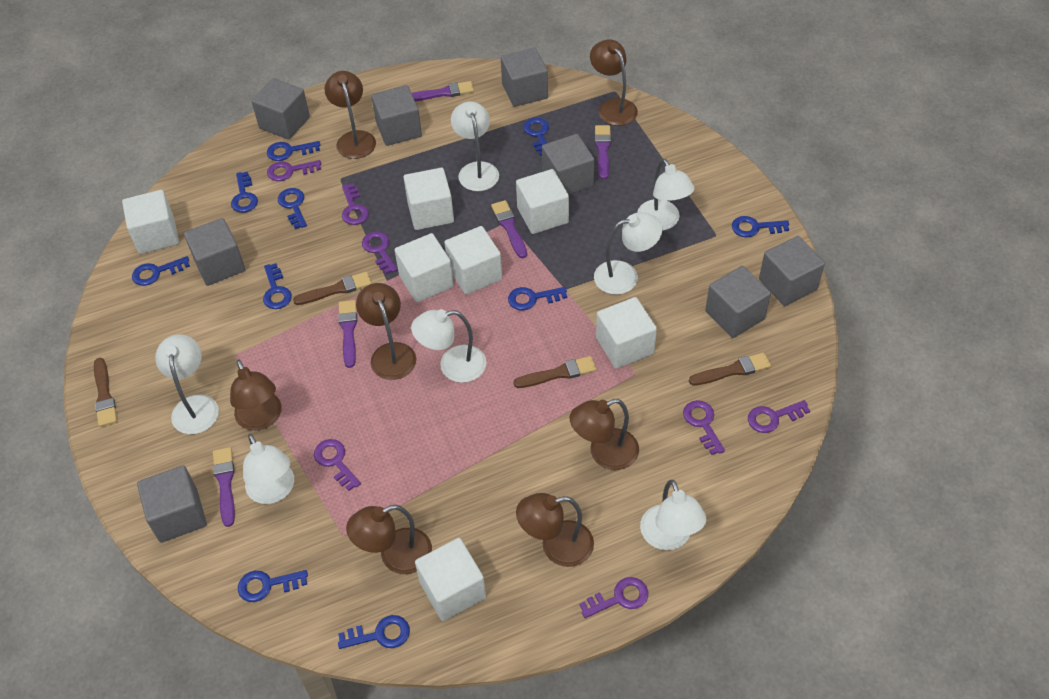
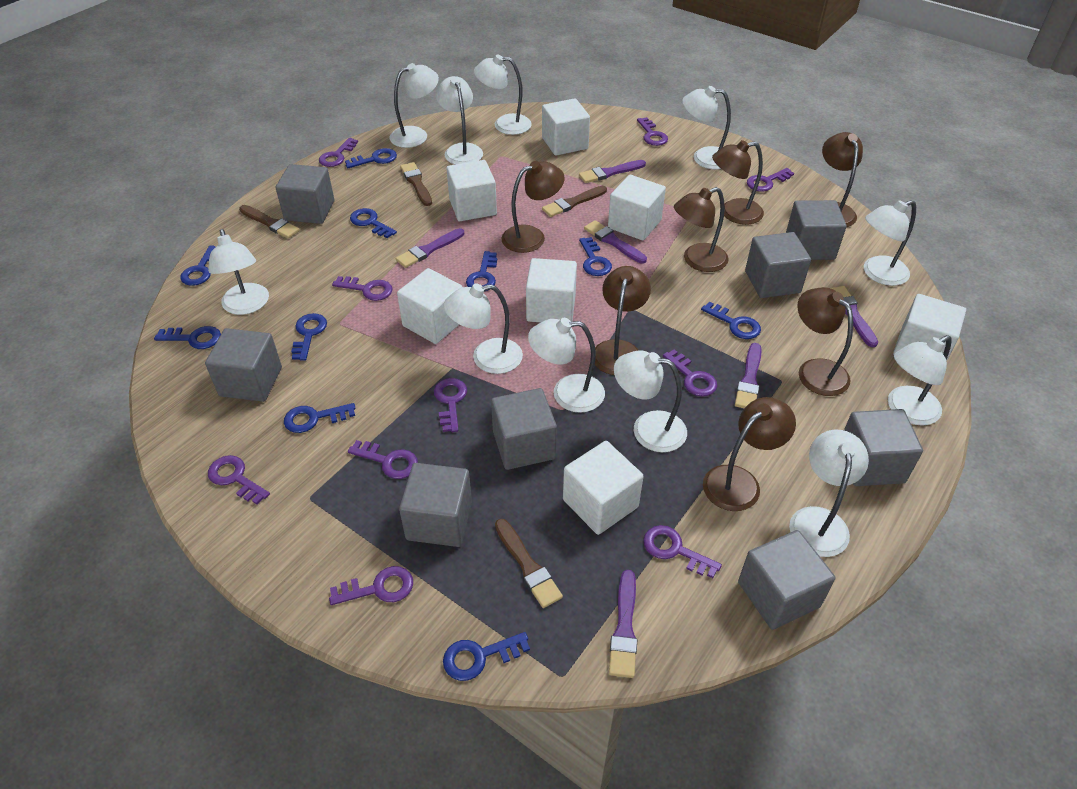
purple brush: [213,447,235,527] [338,300,357,368] [412,81,474,101] [491,200,527,258] [595,125,611,180] = 5 -> [396,228,464,268] [579,160,646,183] [584,220,647,264] [609,570,637,678] [735,343,762,408] [831,286,878,348] = 6
purple key: [267,160,321,181] [314,439,361,491] [342,183,369,225] [362,231,397,274] [580,577,648,618] [683,400,725,455] [748,400,810,433] = 7 -> [208,455,270,504] [319,138,358,167] [329,566,413,605] [332,276,393,301] [348,440,418,479] [434,378,467,432] [637,117,668,146] [643,525,722,578] [663,349,717,396] [747,168,794,192] = 10
white lamp: [155,334,219,434] [243,434,294,504] [411,309,486,383] [451,101,499,191] [594,212,662,295] [637,159,695,231] [640,480,706,550] = 7 -> [208,229,269,315] [390,63,439,148] [436,76,483,164] [444,284,523,374] [474,54,532,135] [528,318,605,413] [614,350,687,452] [682,86,731,169] [789,430,869,557] [864,200,916,286] [888,335,952,425] = 11

